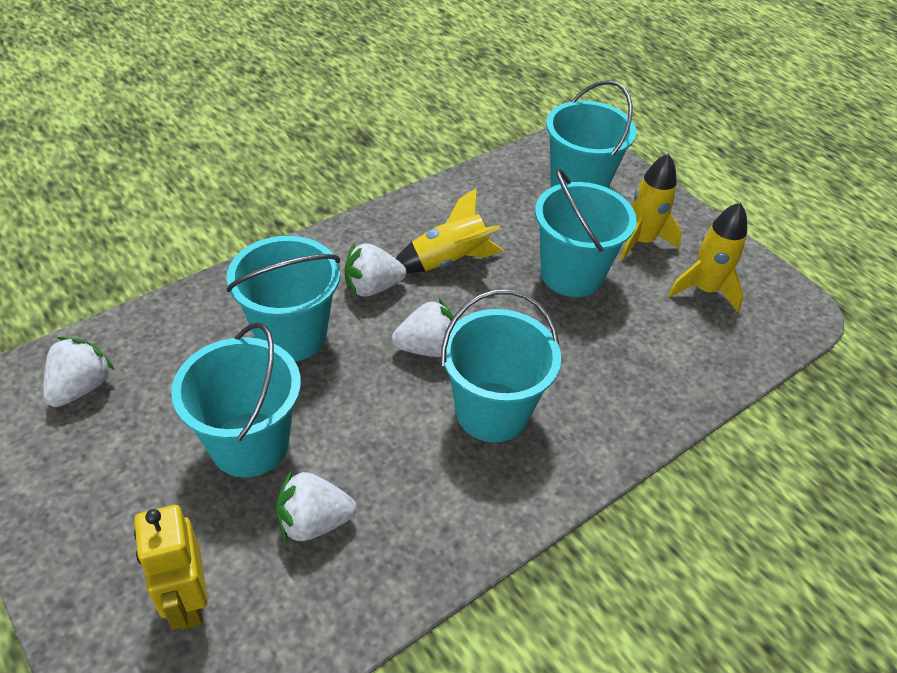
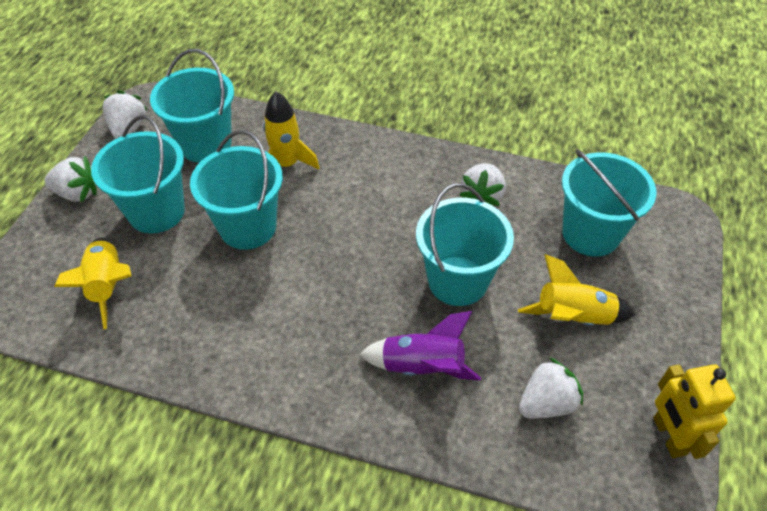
purple rocket: none = 0 -> [359,311,481,380] = 1

